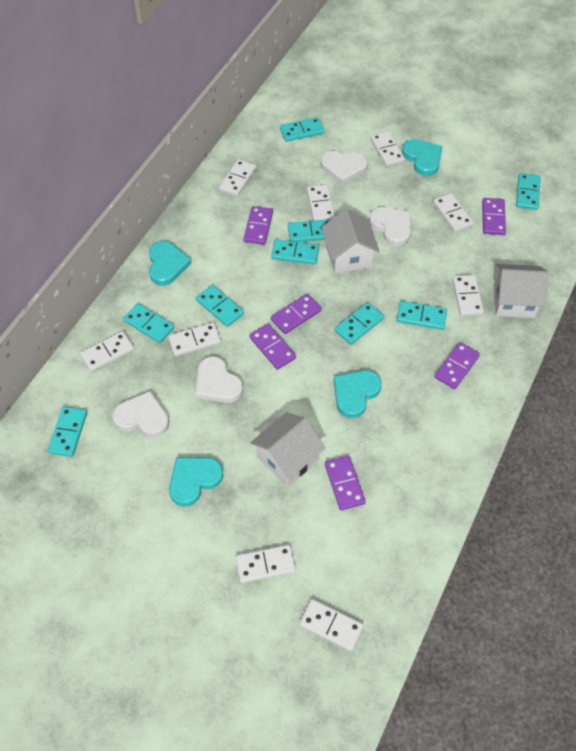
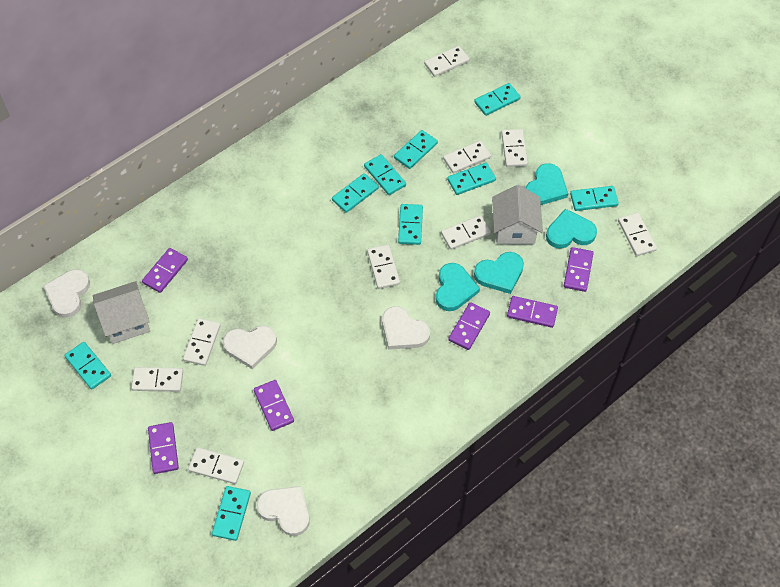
white house: [250,412,325,487] [322,209,380,274] [494,264,548,318] = 3 -> [93,281,150,344] [492,185,543,244] = 2

